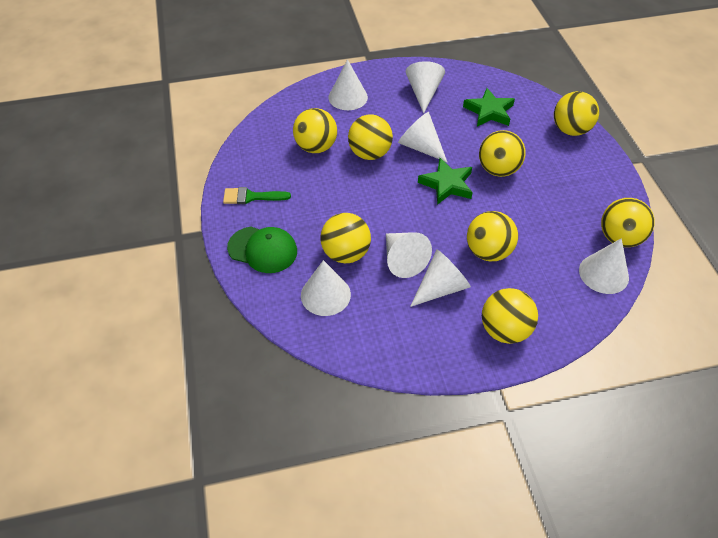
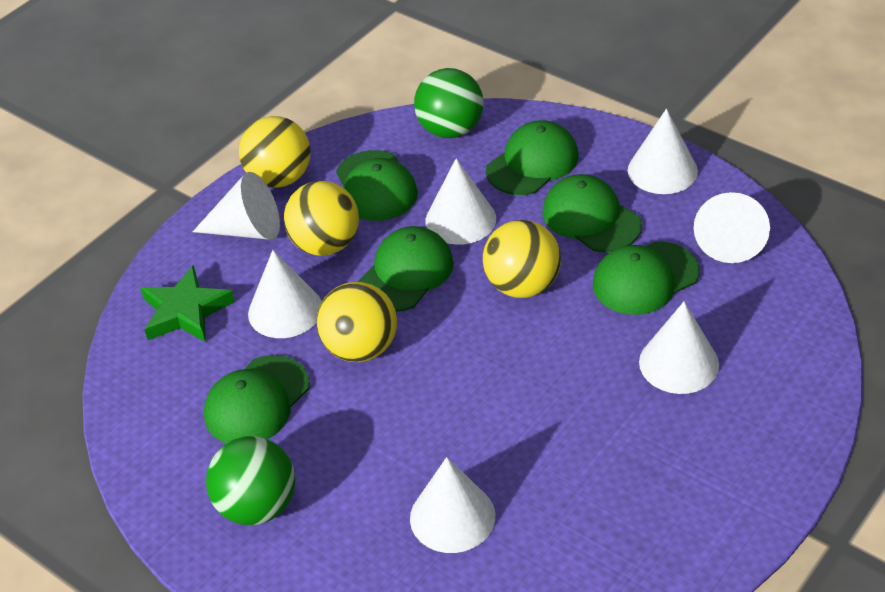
green ball: none = 0 -> [206,436,295,525] [414,68,484,138] = 2
green brush: [223,187,291,204] = 1 -> none = 0
green cap: [227,227,297,273] = 1 -> [204,355,310,443] [336,150,418,221] [358,226,454,312] [486,120,579,195] [542,174,642,252] [593,242,699,315] = 6
green star: [418,158,473,205] [463,88,515,127] = 2 -> [140,265,235,342] = 1
yellow ball: [293,108,337,153] [320,213,371,263] [348,114,393,160] [467,211,518,261] [479,130,526,177] [482,288,538,344] [554,91,599,136] [601,198,655,247] = 8 -> [239,116,311,188] [284,181,359,256] [317,282,397,362] [483,220,561,298] = 4

